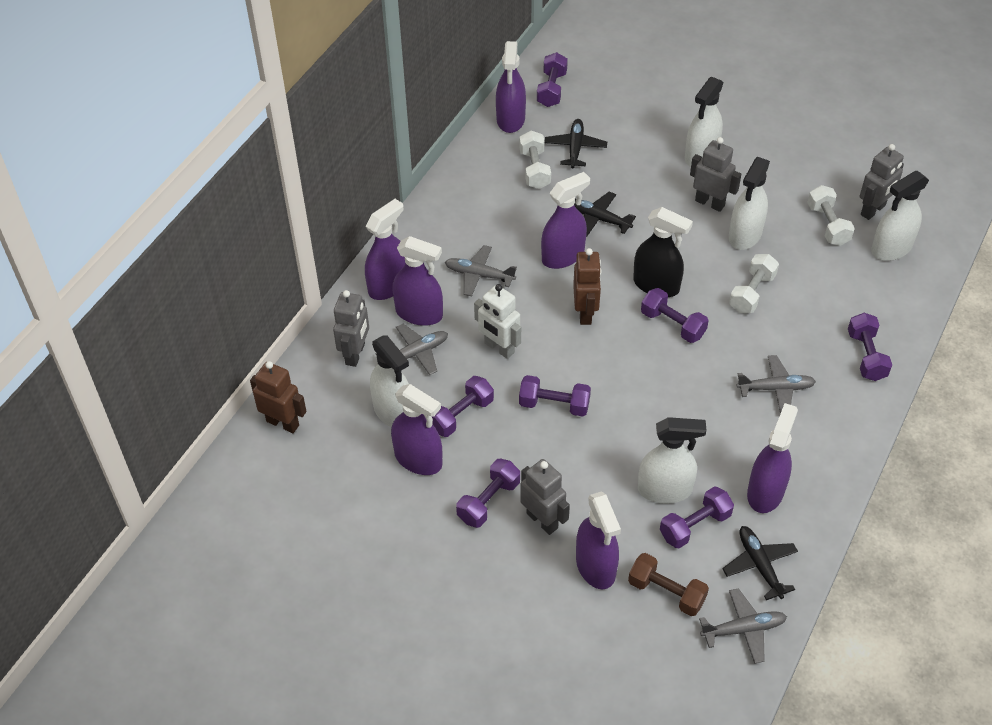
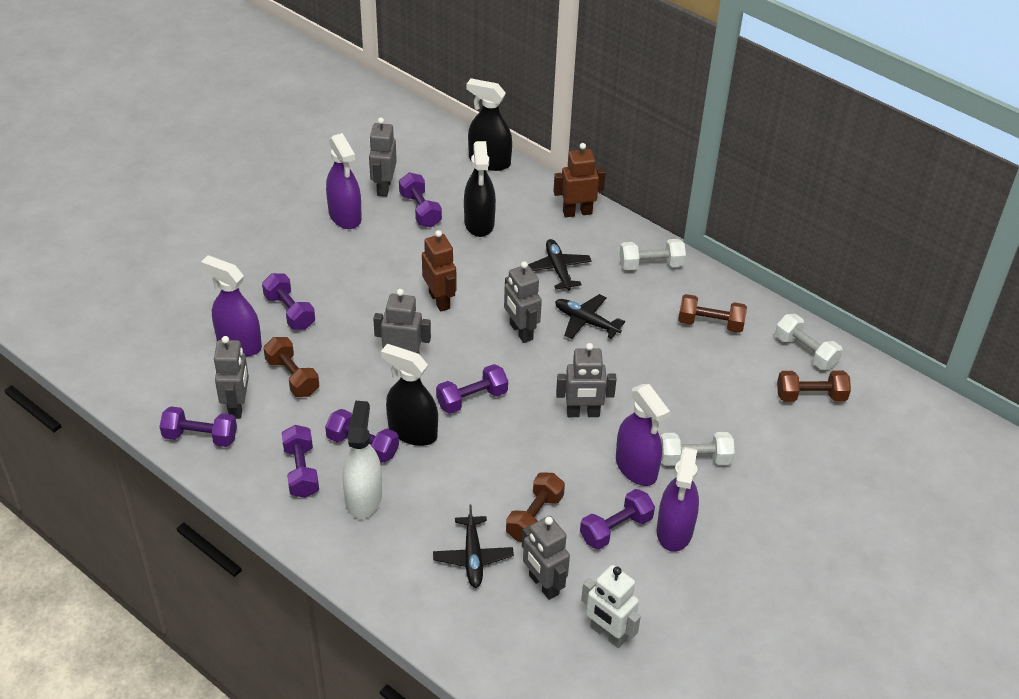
black spray bottle: [633,207,693,297] = 1 -> [381,344,438,446] [464,141,496,237] [466,78,512,171] = 3
brown dumbbell: [628,553,709,616] = 1 -> [264,337,319,397] [506,472,565,542] [678,294,747,333] [777,370,851,402] = 4
grey plane: [376,324,448,375] [445,245,517,296] [699,588,787,664] [736,355,816,414] = 4 -> none = 0
grey robot: [333,290,369,367] [520,459,570,535] [690,137,741,212] [860,144,904,220] = 4 -> [214,336,249,419] [369,118,397,197] [373,289,431,354] [504,261,542,343] [522,516,570,600] [556,343,617,417] = 6
purple spray bottle: [365,199,406,300] [391,384,442,475] [392,236,443,326] [496,41,526,133] [541,172,590,269] [576,491,621,589] [747,403,798,513] = 7 -> [201,255,262,357] [326,133,362,229] [616,384,670,486] [657,447,699,552] = 4
white spray bottle: [370,336,409,428] [638,417,707,504] [685,76,724,167] [729,157,770,250] [871,171,929,261] = 5 -> [343,401,382,519] = 1

